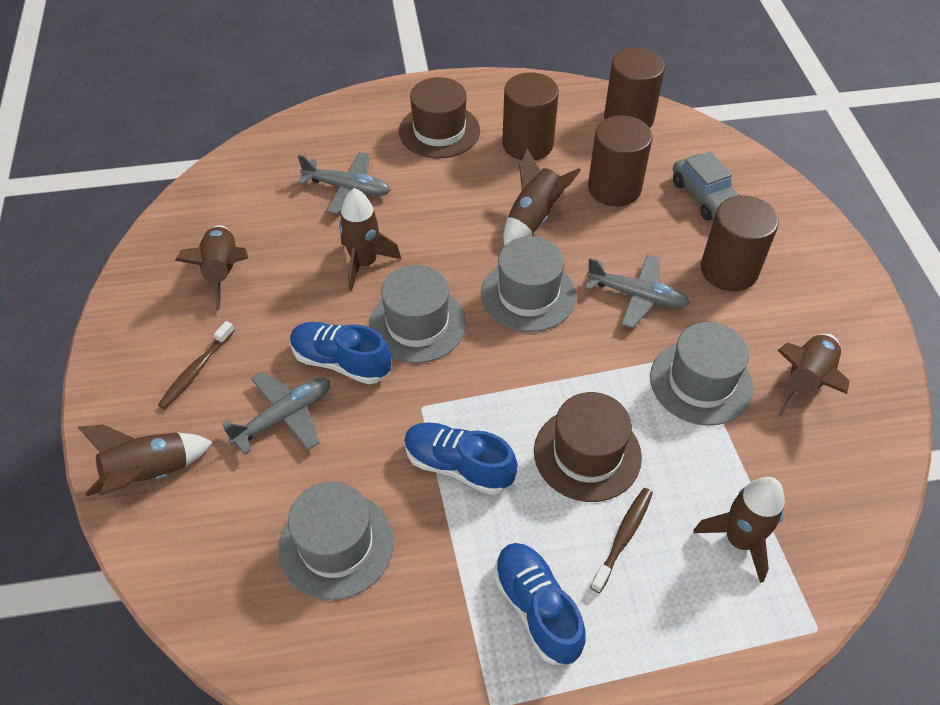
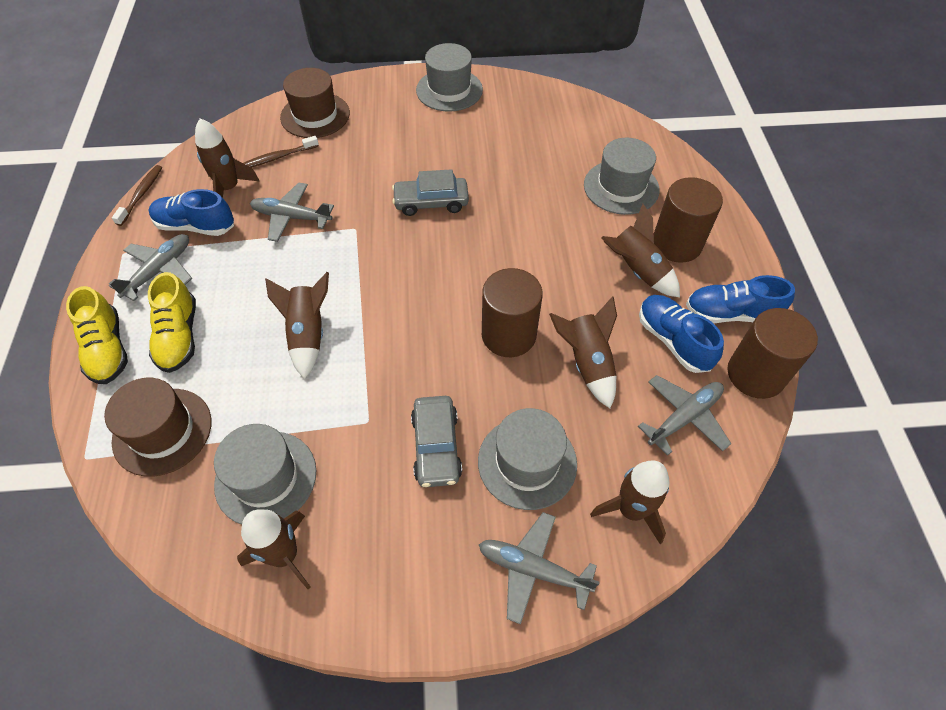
brown cylinder: [502,72,559,160] [588,115,652,207] [604,48,665,128] [701,195,779,291] = 4 -> [482,268,543,357] [654,177,723,263] [728,308,818,399] = 3
grey car: [673,151,740,221] = 1 -> [392,169,469,216] [411,396,462,487] = 2
grey plane: [222,372,330,455] [297,152,391,214] [585,254,690,328] = 3 -> [109,234,192,301] [250,182,334,242] [479,512,600,625] [638,375,731,456] = 4
yellow shoe: none = 0 -> [66,286,128,384] [148,272,196,373] = 2

